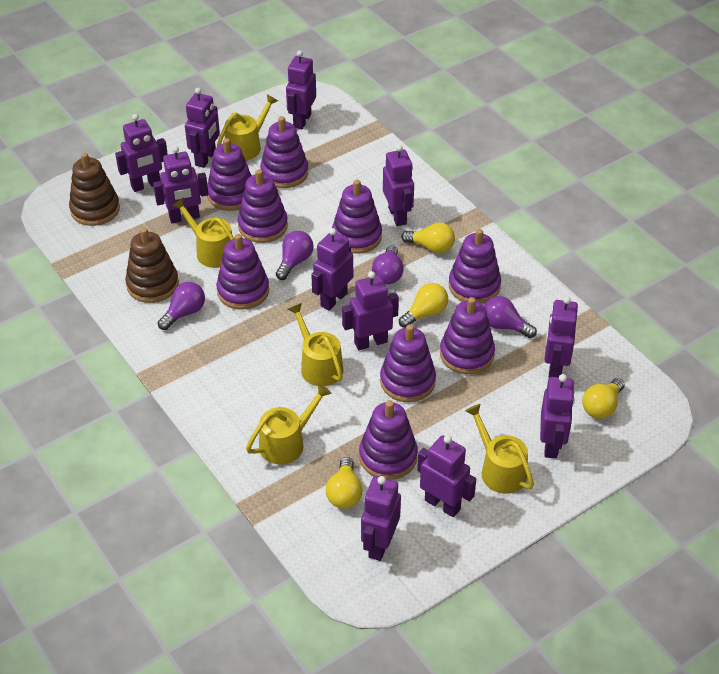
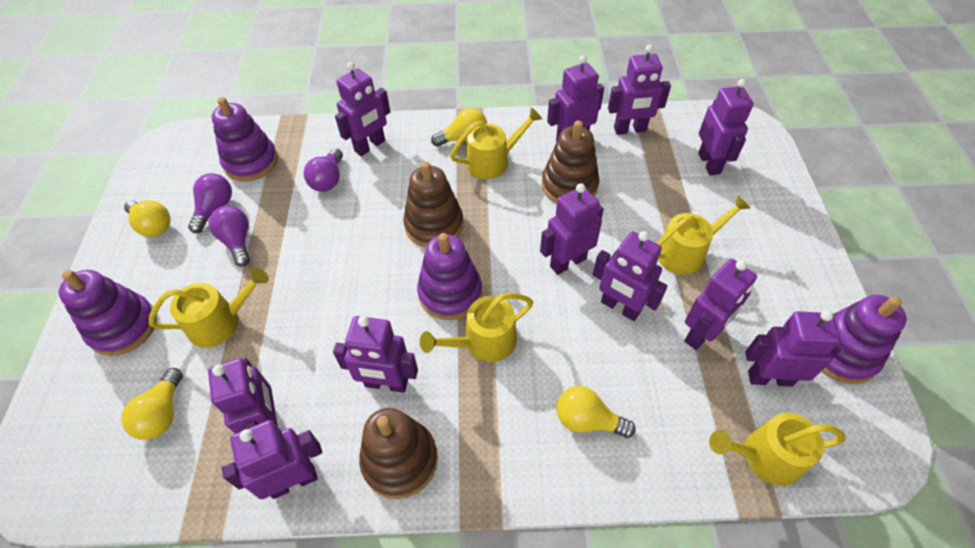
brown stacking toy: [69,153,120,226] [125,228,179,303] = 2 -> [359,408,438,499] [403,162,464,247] [542,120,599,203] = 3
purple light bulb: [158,282,205,330] [276,231,314,280] [372,245,404,284] [484,296,537,338] = 4 -> [188,173,232,233] [209,206,250,267] [304,148,343,192] = 3
purple stacking toy: [207,138,252,211] [216,234,269,310] [238,169,288,243] [260,116,308,188] [332,180,382,254] [359,400,418,480] [380,324,436,402] [440,297,495,374] [449,229,501,304] = 9 -> [58,270,157,356] [212,97,278,181] [417,233,482,320] [821,295,907,384] = 4

